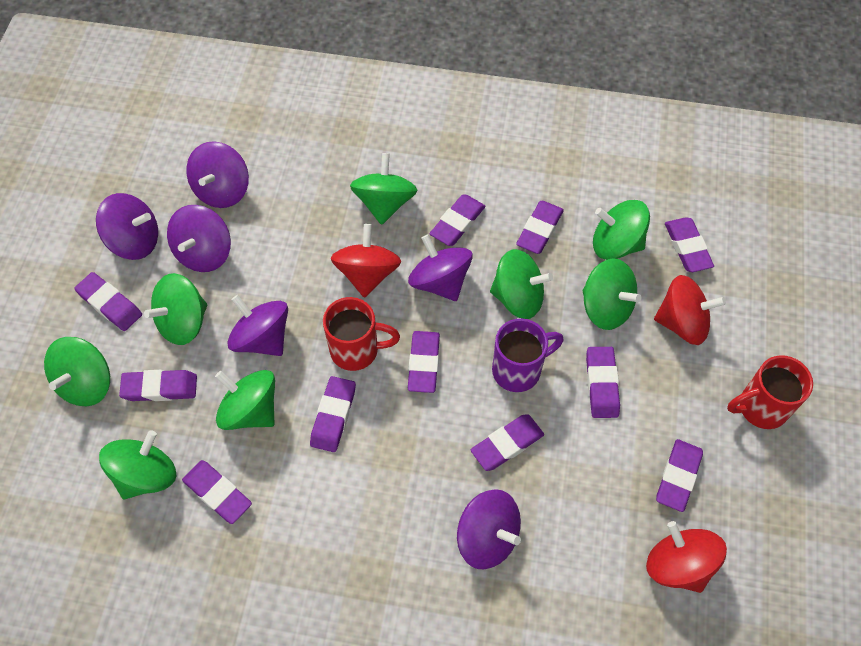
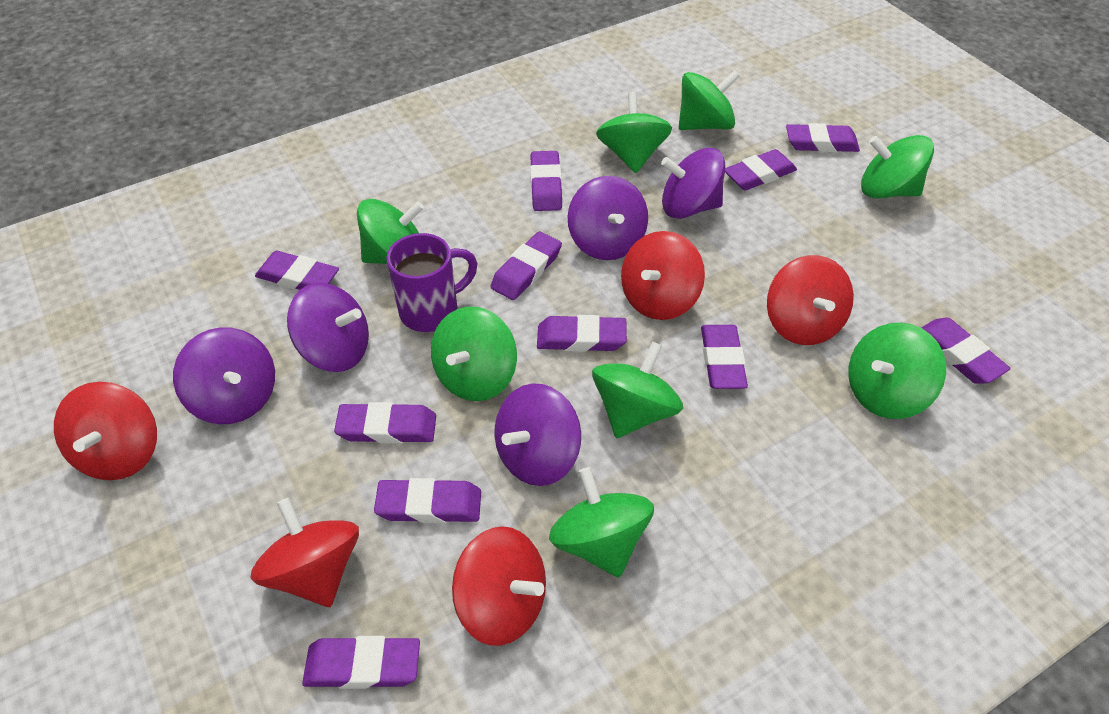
purple spinning top: [96,193,158,260] [167,205,231,272] [186,141,249,208] [227,295,288,356] [408,234,473,301] [457,489,521,569] = 6 -> [173,327,275,424] [287,283,369,372] [494,383,581,486] [568,176,648,260] [661,148,725,219] = 5
red mug: [323,297,400,371] [727,355,813,429] = 2 -> none = 0
red spinning top: [331,224,401,298] [646,521,727,593] [654,275,726,345] = 3 -> [54,382,157,480] [251,498,359,607] [452,526,546,646] [621,231,705,320] [767,255,854,345] = 5

